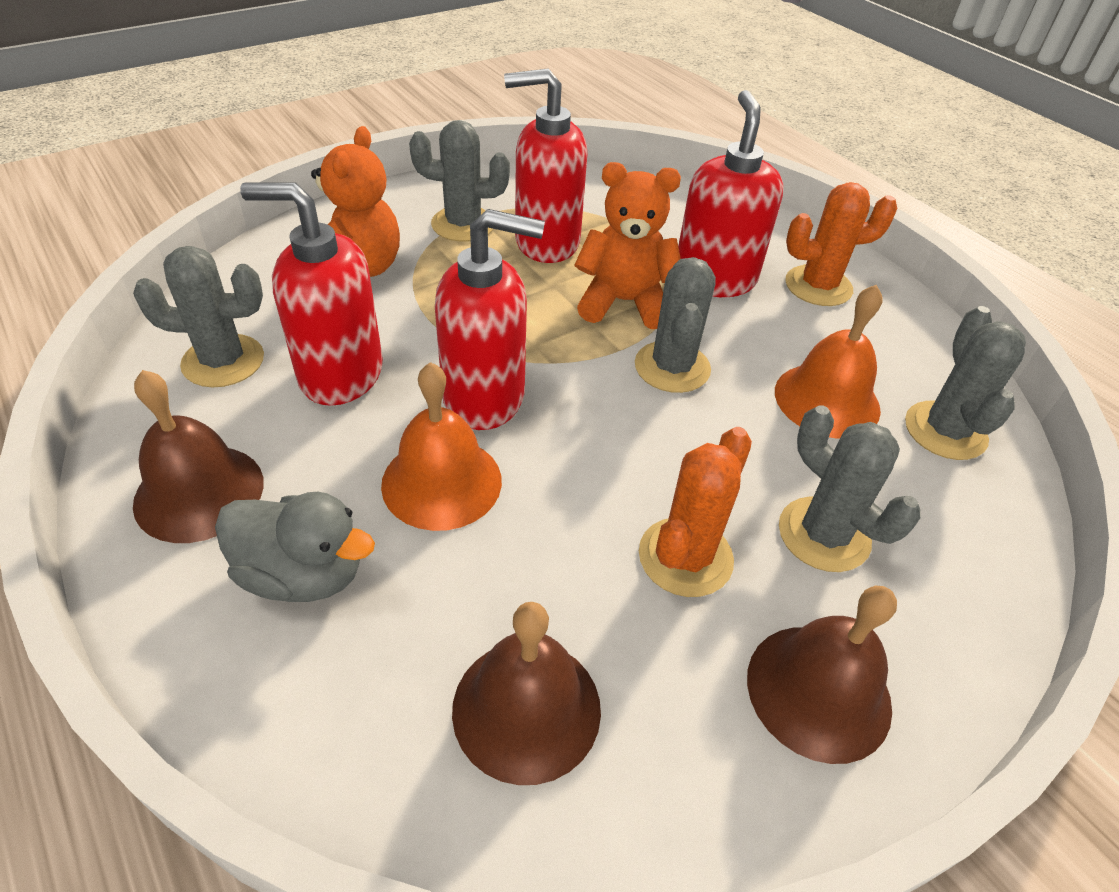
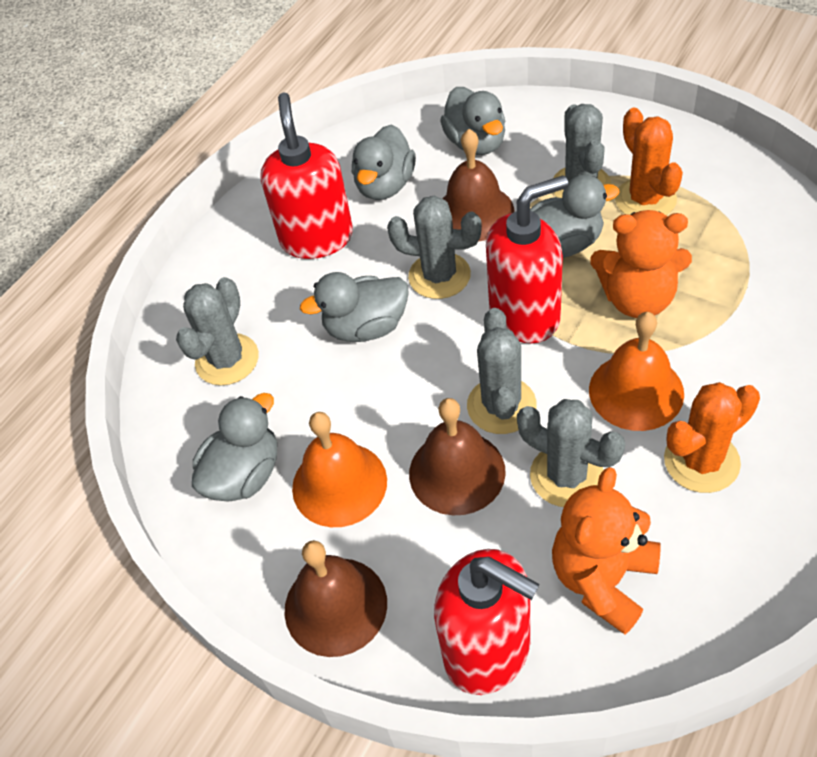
grey duck: [215,492,375,602] = 1 -> [192,393,277,501] [300,272,409,342] [352,125,416,200] [440,87,505,155] [530,175,620,258] = 5
red soap dispenser: [240,182,383,406] [435,209,545,430] [504,68,587,263] [678,90,784,297] = 4 -> [260,93,353,259] [434,549,540,695] [486,175,568,343] = 3

